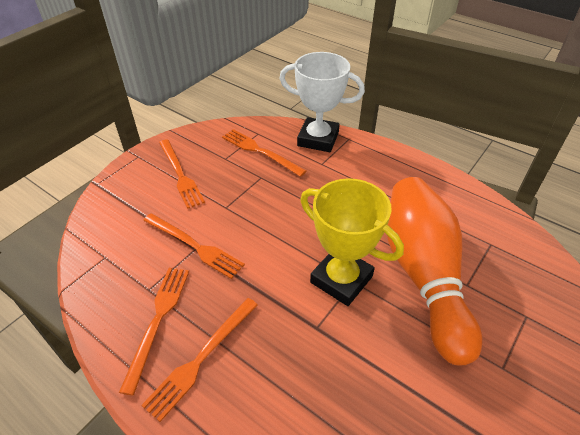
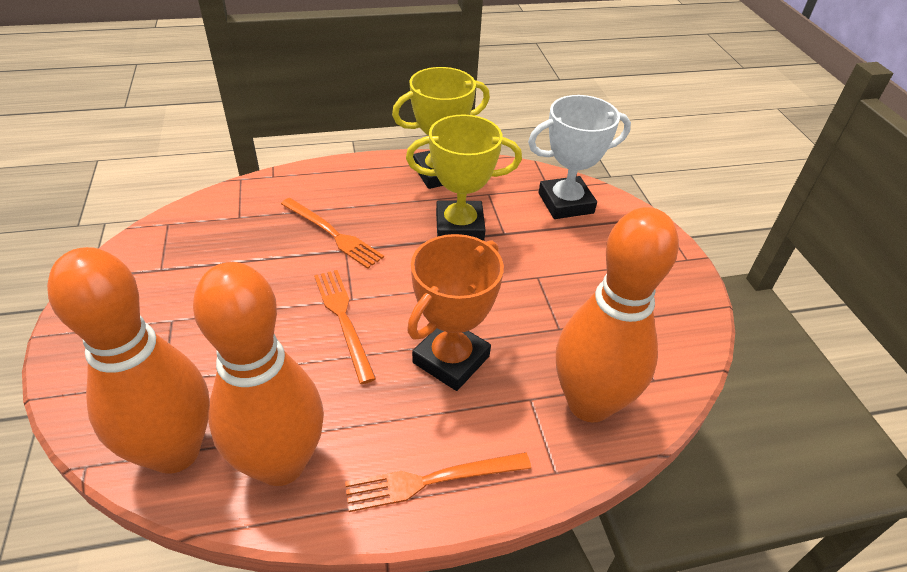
orange bowling pin: [388,177,482,366] = 1 -> [47,247,210,474] [193,262,324,486] [556,207,679,422] = 3
orange fork: [119,268,189,396] [141,298,258,422] [143,213,245,279] [159,139,205,209] [222,129,306,177] = 5 -> [281,198,384,269] [314,270,376,384] [345,452,531,512] = 3
orange trophy: none = 0 -> [407,234,504,391] = 1
yellow trophy: [300,178,404,306] = 1 -> [392,67,490,189] [406,115,522,241] = 2

